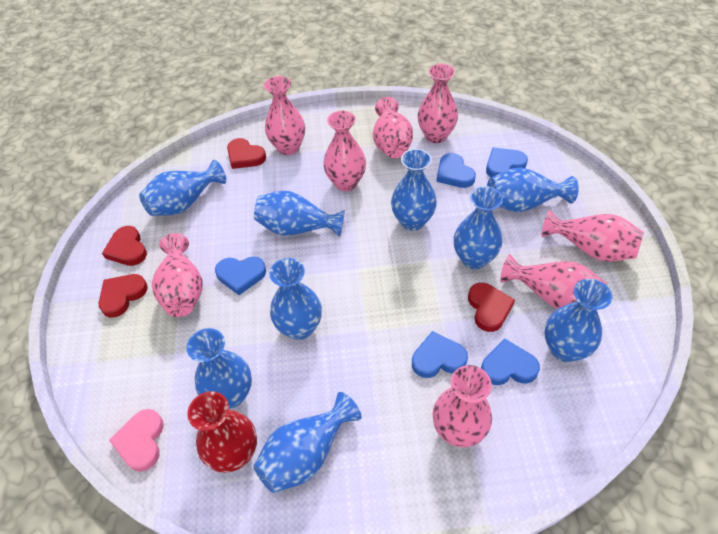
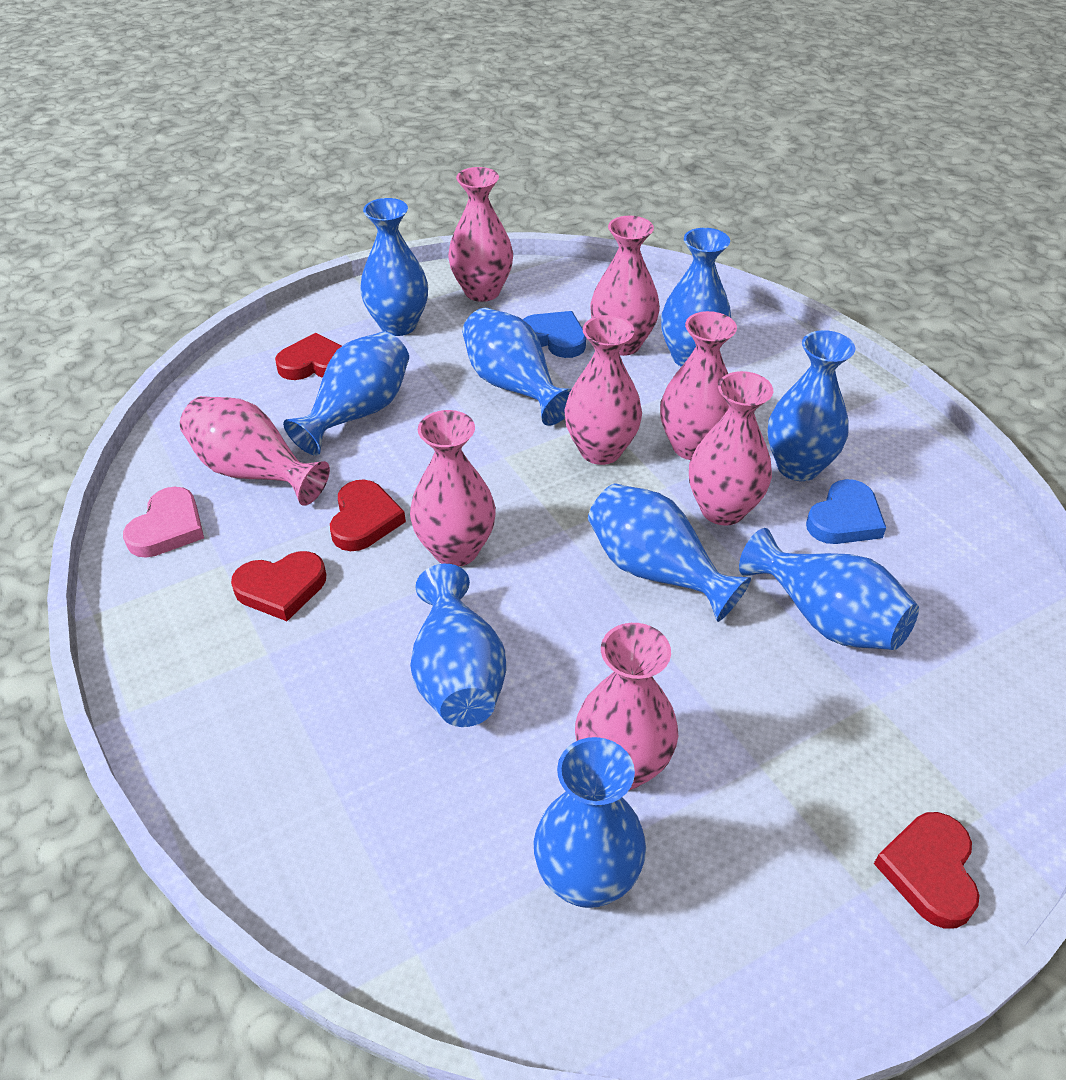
blue heart: [215,257,266,295] [412,331,468,378] [436,153,476,188] [481,339,540,385] [486,147,528,177] = 5 -> [522,311,586,358] [806,479,886,544] = 2
red vase: [187,391,257,473] = 1 -> none = 0

